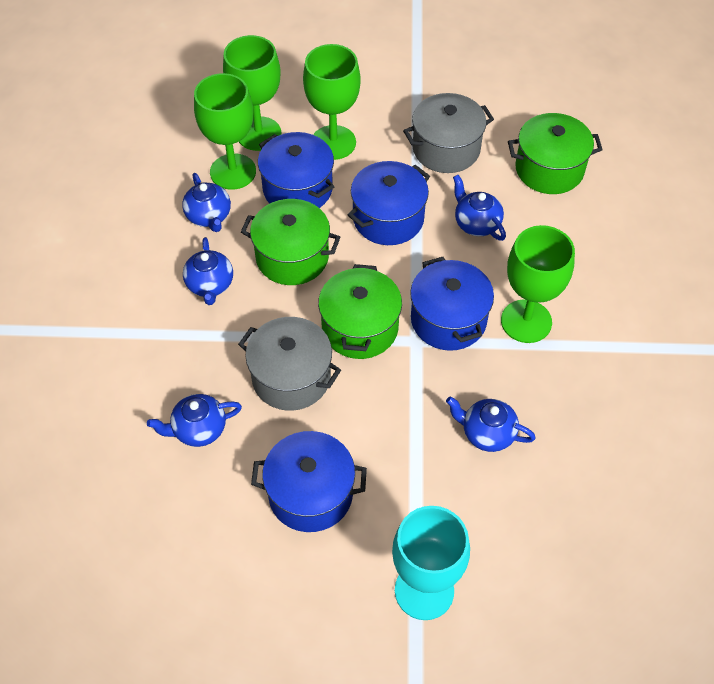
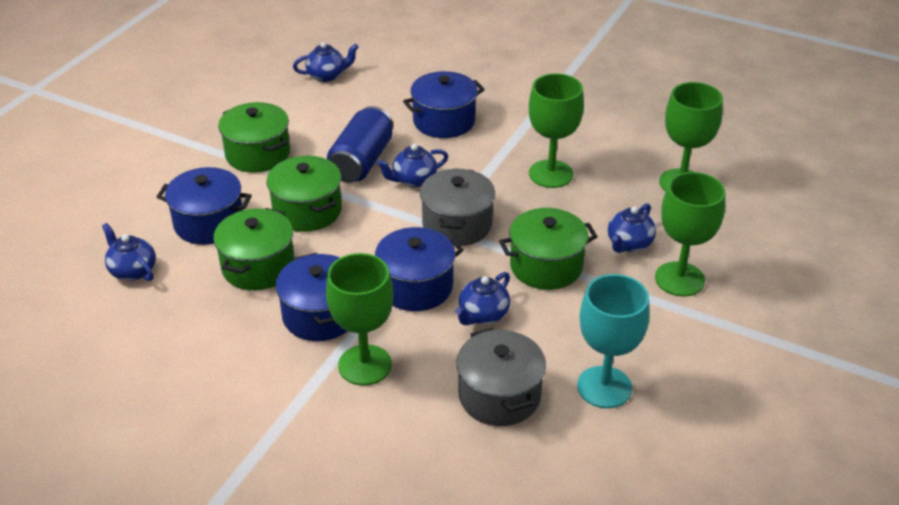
blue can: none = 0 -> [327,106,393,183] = 1
green pot: [241,199,340,285] [318,264,402,359] [508,113,603,194] = 3 -> [214,208,294,290] [218,102,290,173] [267,156,342,232] [499,208,598,290] = 4

